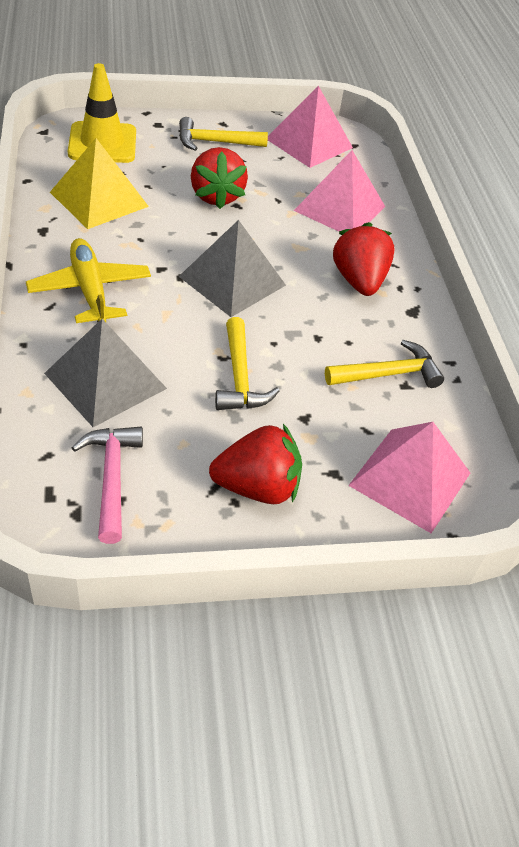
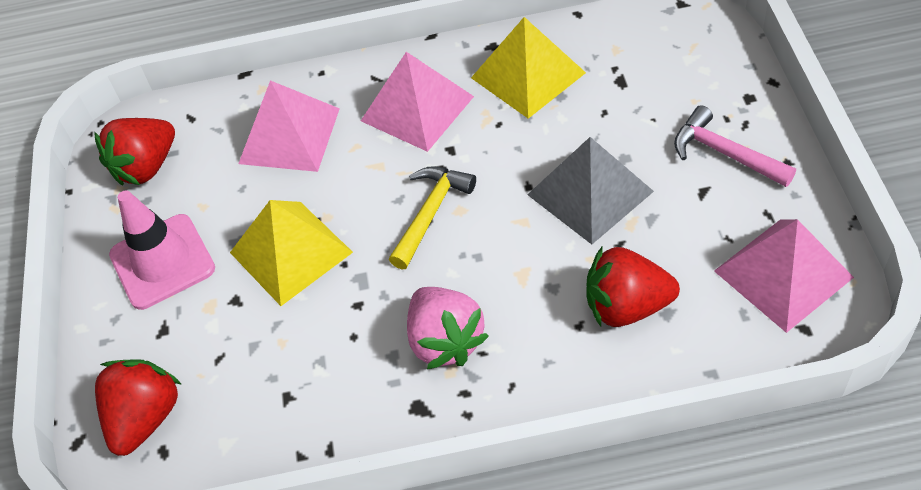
grey pyramid: [44,319,167,427] [179,220,286,317] = 2 -> [527,137,654,244] = 1
pink strawberry: none = 0 -> [407,287,489,369] = 1
pink traffic cone: none = 0 -> [109,190,215,310] = 1
yellow hammer: [179,117,268,151] [215,317,279,410] [325,340,444,388] = 3 -> [389,166,476,270] = 1
yellow plane: [26,238,151,323] = 1 -> none = 0
yellow pyramid: [50,138,149,229] = 1 -> [230,200,353,306] [471,17,586,119] = 2
yellow traffic cone: [68,63,136,163] = 1 -> none = 0

